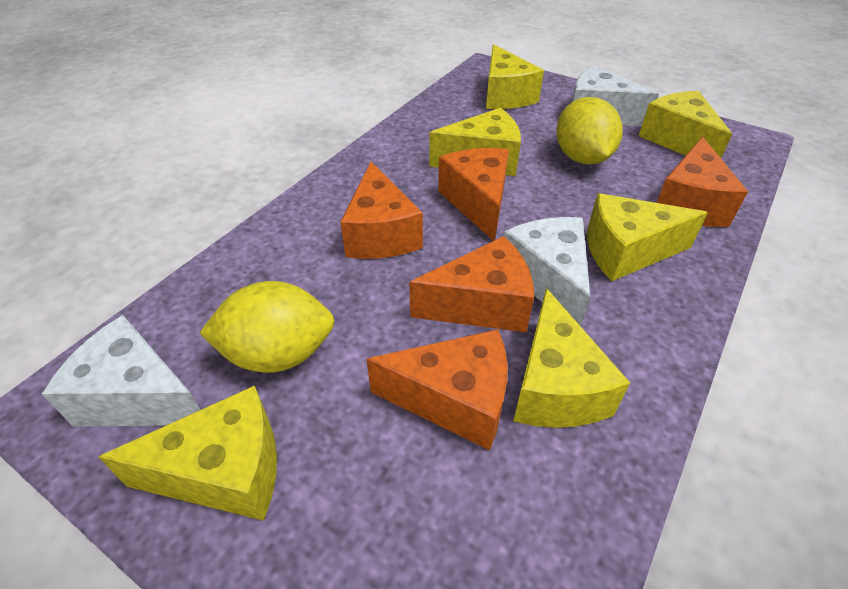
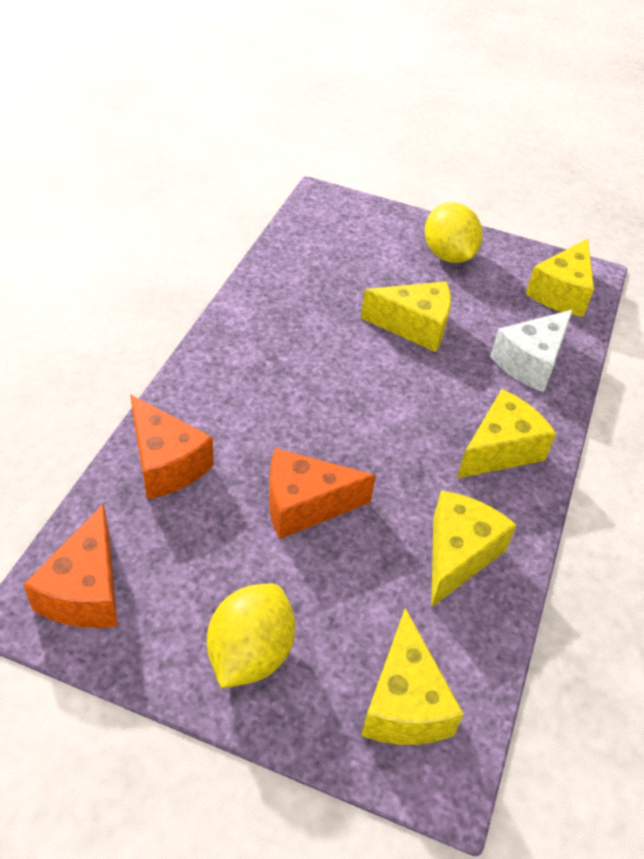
orange cheese: [340,162,423,259] [366,329,507,450] [409,236,534,332] [438,148,509,241] [657,137,748,227] = 5 -> [23,504,118,628] [130,394,214,499] [269,448,376,539] = 3
white cheese: [42,315,200,426] [504,217,591,326] [572,65,659,126] = 3 -> [490,310,573,392] = 1
yellow cheese: [98,385,277,521] [429,108,521,176] [486,44,544,109] [513,288,630,428] [587,193,708,281] [639,91,732,158] = 6 -> [361,281,451,352] [361,608,464,745] [431,491,517,607] [457,389,556,478] [526,238,594,317] = 5

